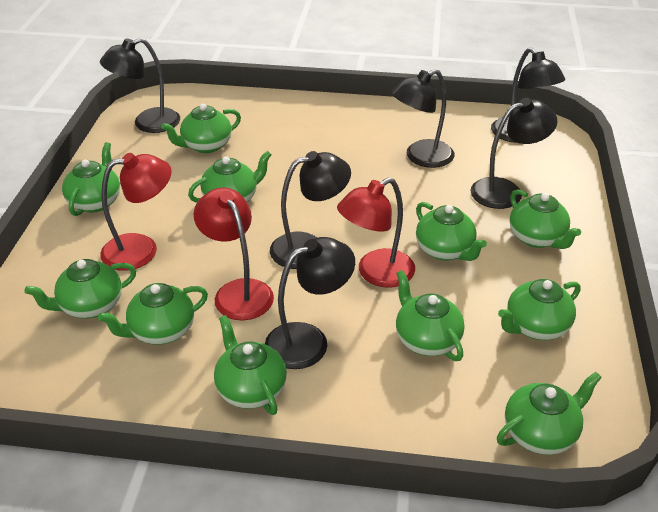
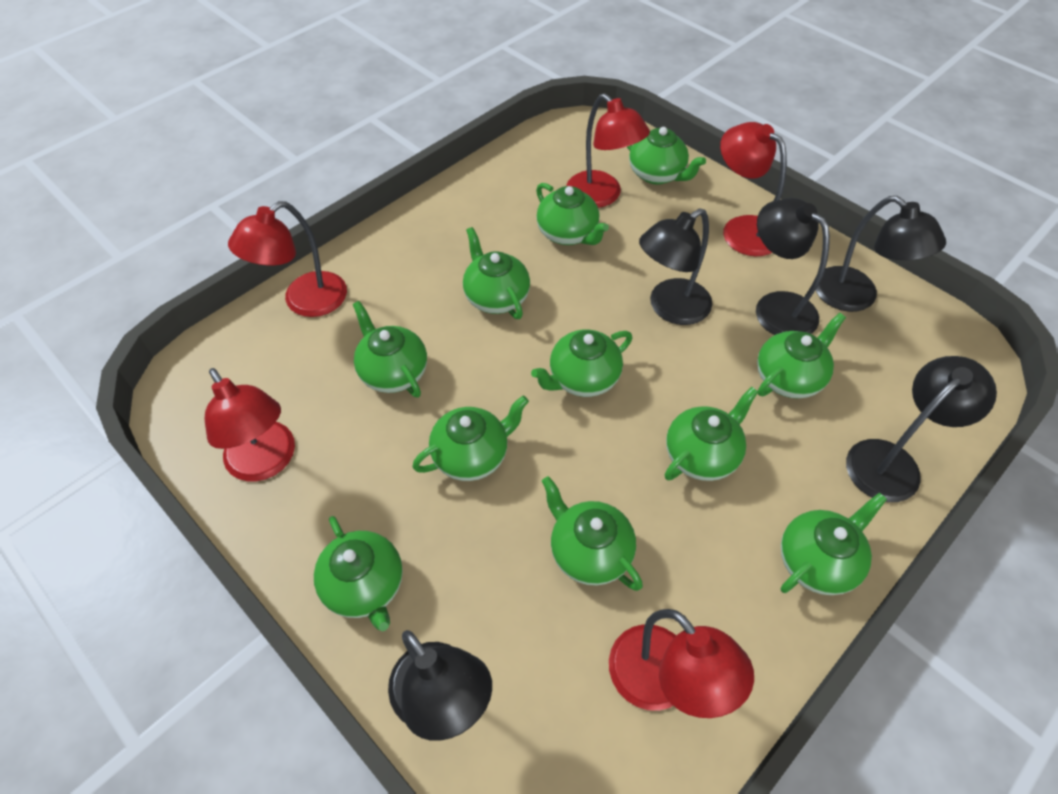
black lamp: [100,38,180,133] [265,237,355,369] [270,151,351,269] [391,69,454,168] [470,98,557,209] [491,47,565,143] = 6 -> [388,630,492,741] [639,208,712,325] [756,198,830,335] [816,196,946,312] [846,356,997,502] = 5
red lamp: [100,153,172,271] [194,188,274,321] [337,177,415,288] = 3 -> [205,368,295,481] [228,201,347,317] [566,93,650,208] [609,609,754,718] [720,122,787,256] = 5

